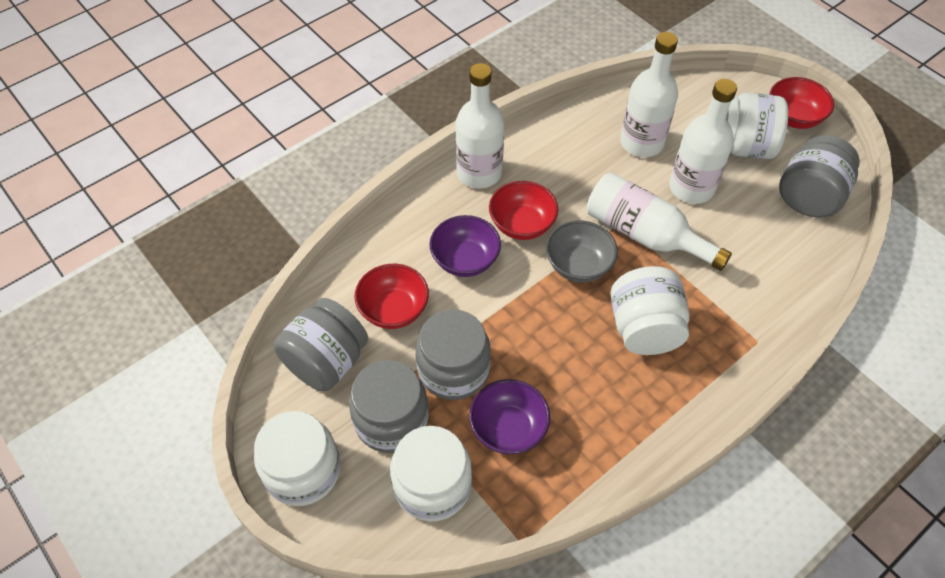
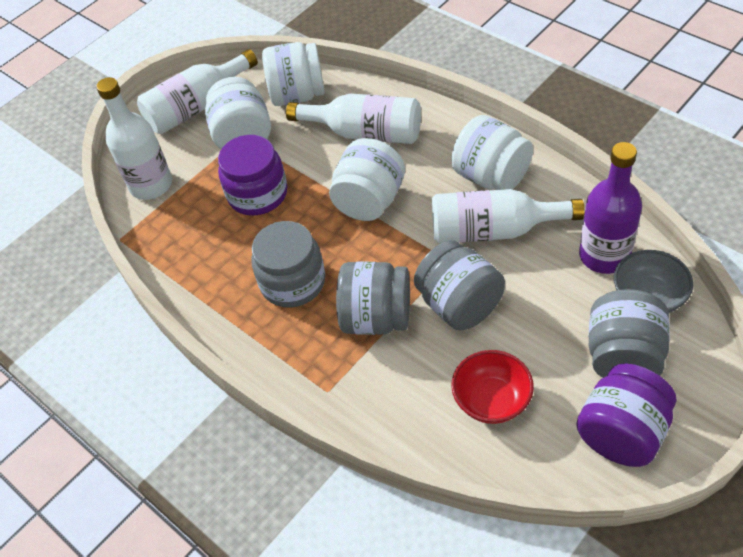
purple bottle: none = 0 -> [579,142,642,274] = 1
purple bowl: [429,215,501,277] [469,379,550,455] = 2 -> none = 0
purple jar: none = 0 -> [218,135,287,216] [576,363,677,467] = 2
red bowl: [354,264,429,329] [489,181,558,240] [770,77,834,129] = 3 -> [451,350,534,424] = 1

